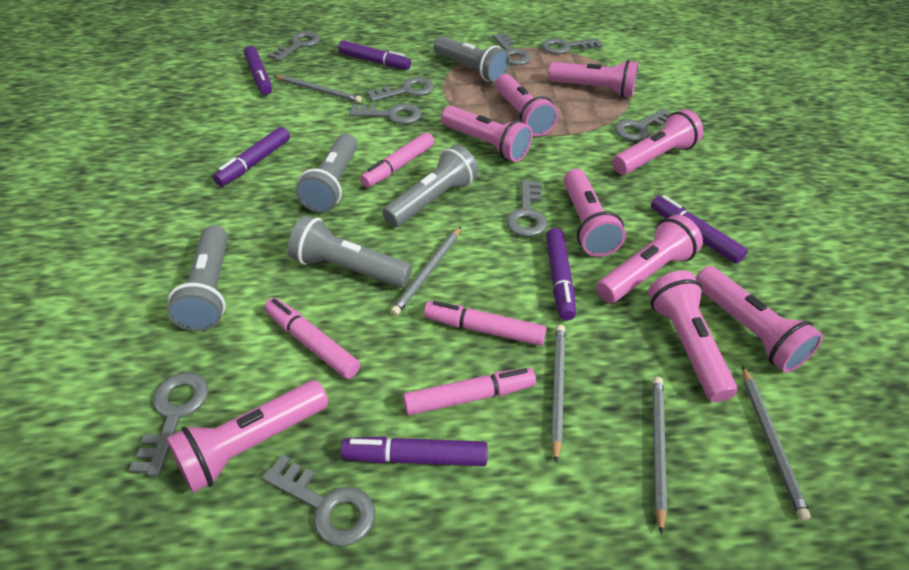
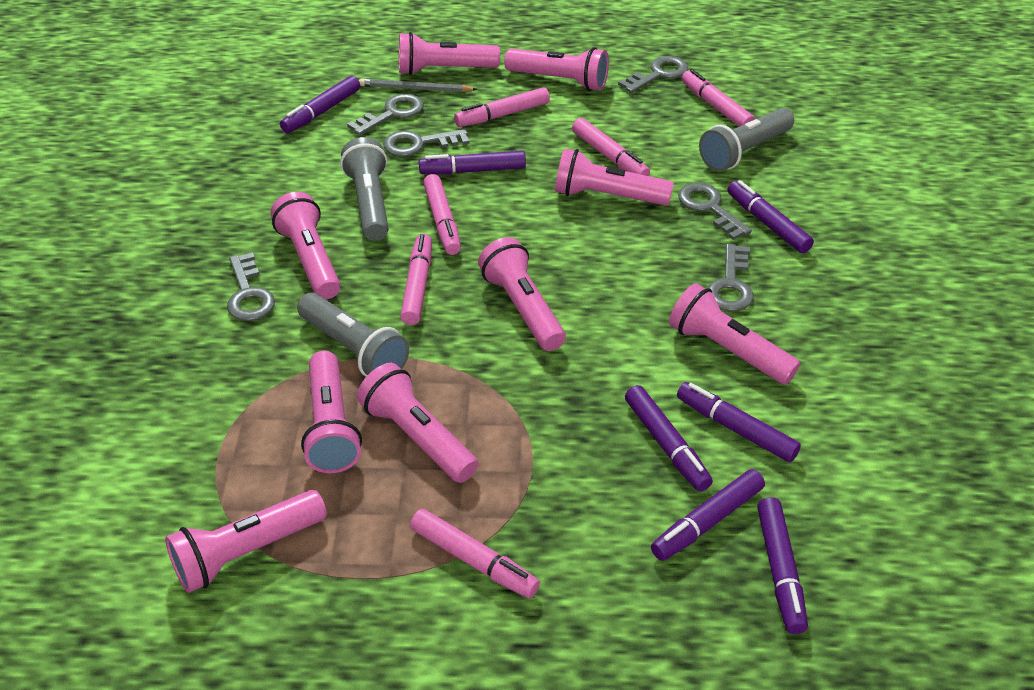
grey flashlight: [167,225,228,331] [288,216,412,288] [296,133,358,213] [382,145,479,227] [434,36,510,83] = 5 -> [297,293,409,377] [340,137,389,241] [699,108,794,172] = 3
grey key: [129,372,209,476] [262,454,375,547] [268,31,320,62] [349,104,421,124] [366,77,434,102] [493,33,531,65] [506,180,547,237] [541,38,603,54] [615,109,671,141] = 9 -> [227,252,275,321] [347,94,424,135] [383,129,469,157] [618,56,688,93] [678,183,752,240] [708,244,754,311] = 6
grey pencil: [274,75,362,103] [391,227,461,316] [551,325,565,463] [653,377,667,535] [742,366,811,520] = 5 -> [359,78,477,92] = 1
pink marker: [264,298,360,379] [360,132,434,187] [403,368,536,415] [424,301,547,346] = 4 -> [400,234,432,325] [410,509,540,598] [423,174,461,255] [454,87,550,127] [572,118,650,176] [682,69,755,127] = 6
purple marker: [213,127,290,187] [244,46,272,95] [338,40,411,70] [341,436,488,466] [546,228,576,321] [651,195,748,264] = 6 -> [280,76,360,133] [419,151,526,174] [625,385,713,492] [651,469,765,561] [677,382,801,462] [727,180,814,253] [757,497,808,634] = 7

